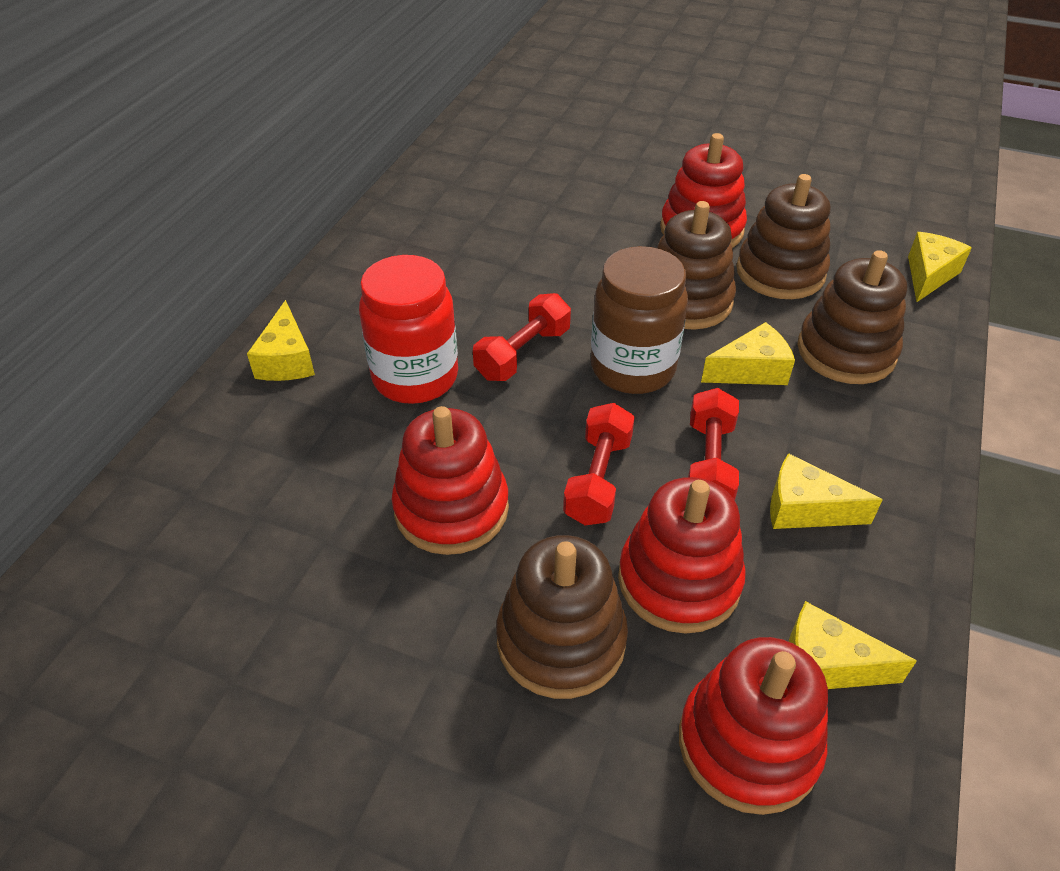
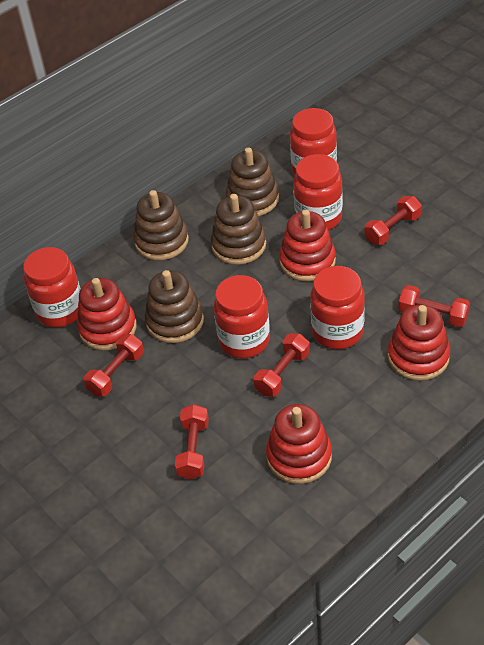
brown jar: [591,246,688,394] = 1 -> none = 0
red dumbbell: [473,293,571,381] [563,403,635,526] [688,388,739,500] = 3 -> [84,334,144,396] [175,404,209,480] [254,333,310,397] [365,196,422,245] [398,285,470,327] = 5
red jar: [359,255,458,404] = 1 -> [23,247,81,328] [214,275,270,358] [290,108,337,175] [293,154,343,230] [311,266,365,349] = 5
yellow cheese: [247,300,315,381] [701,322,795,385] [770,453,882,529] [789,601,917,689] [908,232,972,302] = 5 -> none = 0

